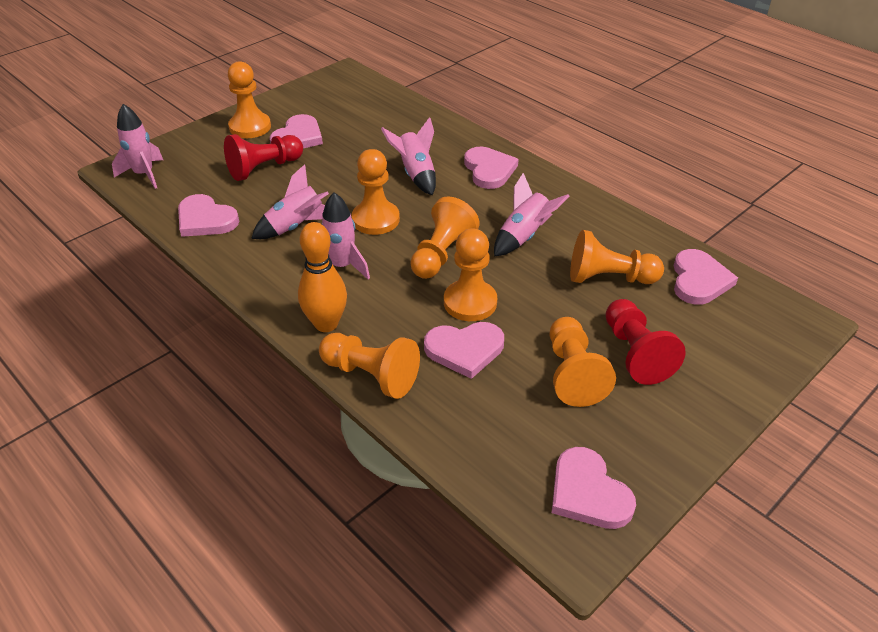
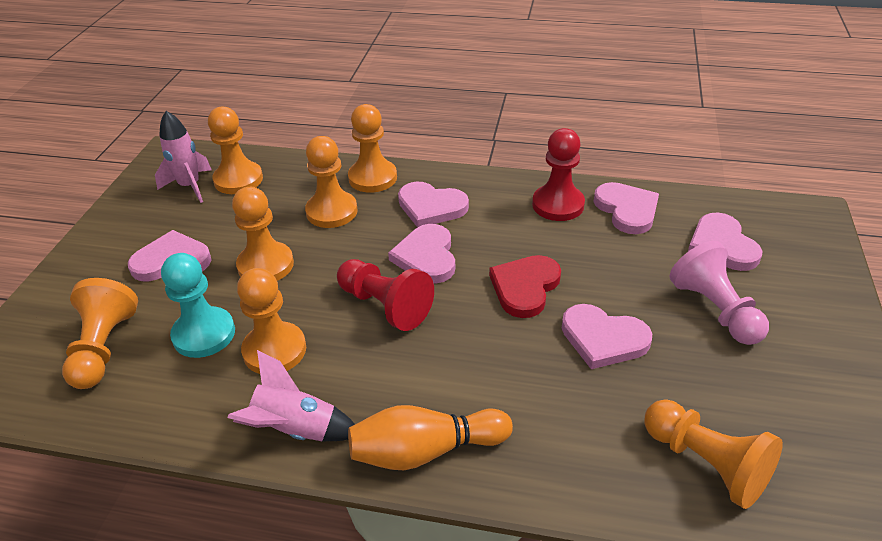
pink pawn: none = 0 -> [669,241,769,345] = 1
pink rocket: [112,104,163,189] [251,164,329,239] [322,192,370,280] [381,117,436,195] [494,173,570,256] = 5 -> [155,111,212,203] [227,350,355,441] = 2
red heart: none = 0 -> [489,255,561,318] = 1
turquoise pawn: none = 0 -> [161,253,235,358] = 1

